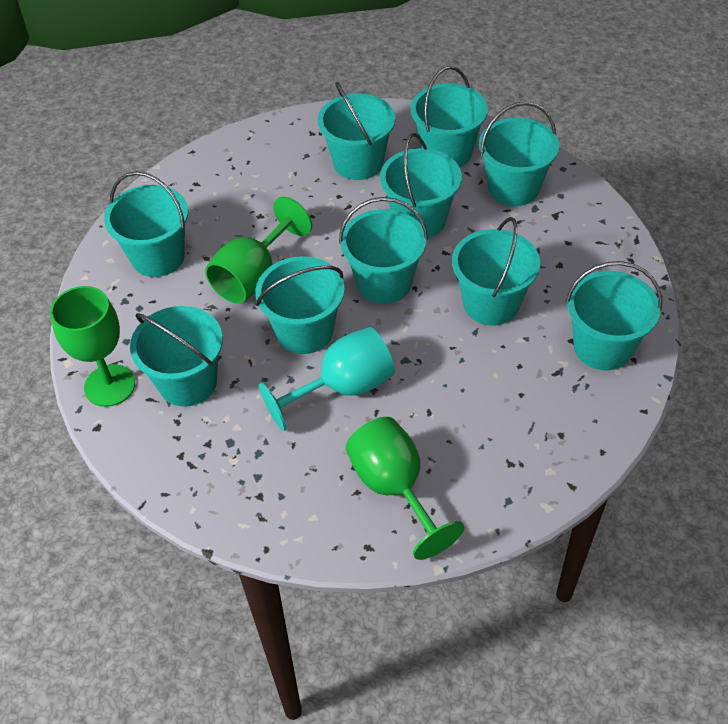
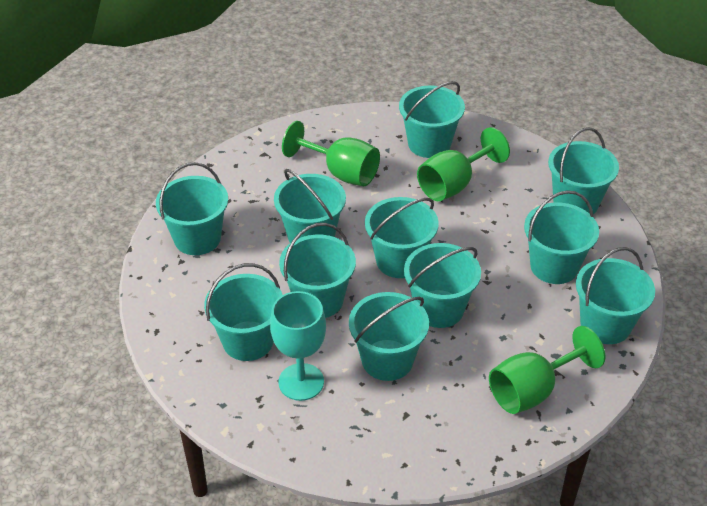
turquoise bucket: [104,171,188,277] [130,306,223,407] [255,256,345,354] [318,82,395,180] [339,197,428,304] [380,133,462,238] [411,66,488,167] [452,217,540,326] [479,102,559,206] [566,261,662,370] = 10 -> [156,162,228,255] [204,263,282,361] [274,169,346,243] [279,223,356,318] [349,292,429,381] [365,197,439,278] [399,81,465,158] [404,243,481,328] [524,190,599,284] [548,127,619,214] [576,247,655,344] = 11

